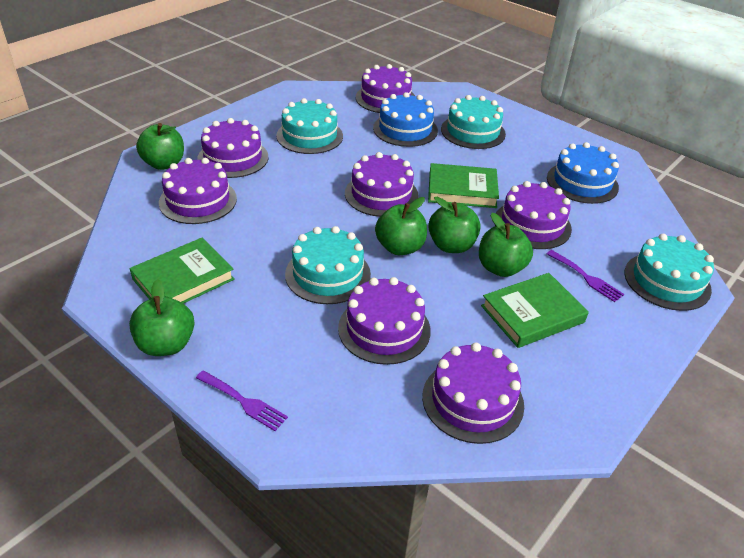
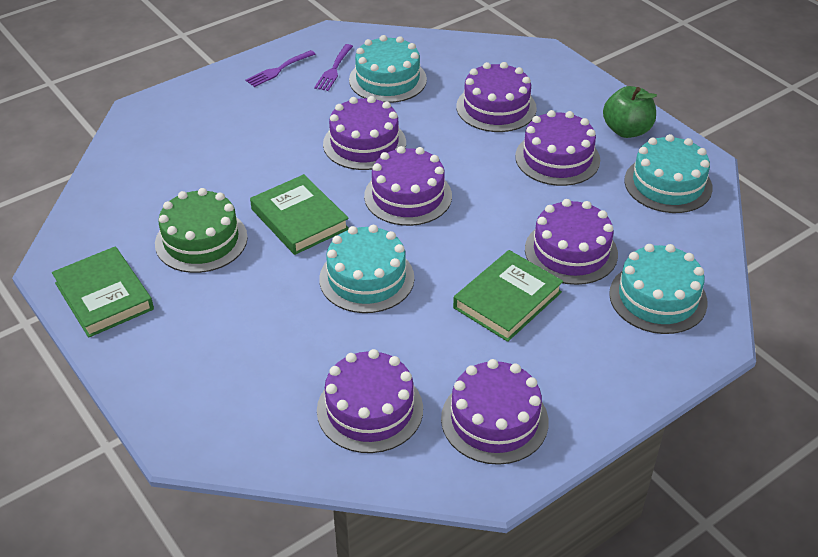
blue cake: [373,92,438,147] [547,142,619,204] = 2 -> none = 0
green apple: [129,279,194,356] [136,123,184,170] [375,197,427,255] [428,197,481,253] [479,213,533,277] = 5 -> [603,86,657,138] = 1
green cake: none = 0 -> [155,188,248,273] = 1

